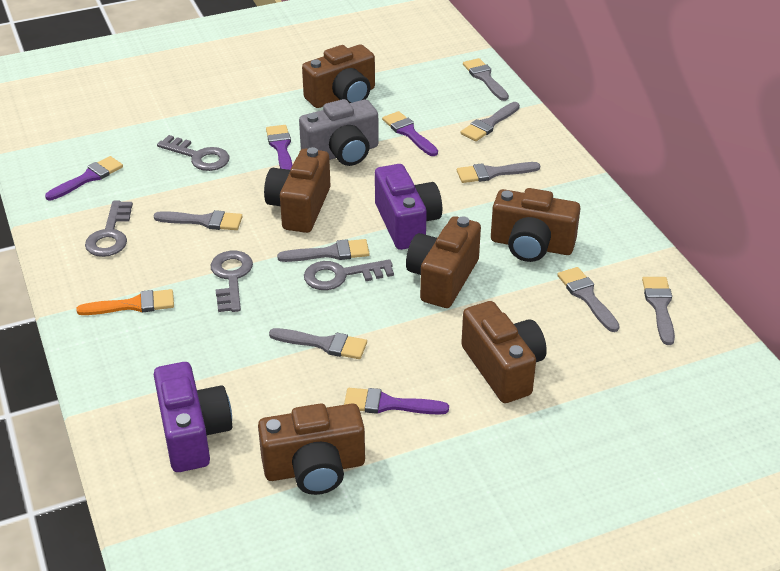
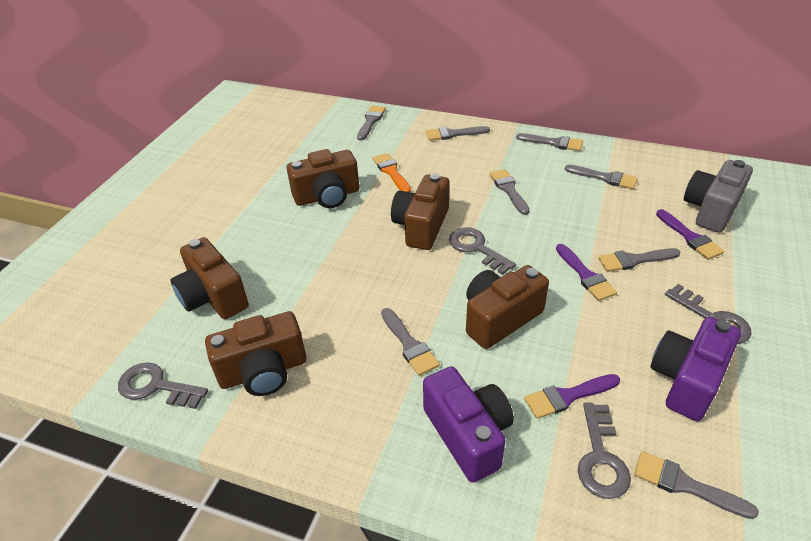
brown camera: [258,403,365,495] [264,147,330,233] [302,45,375,108] [406,216,481,308] [461,301,547,403] [491,188,581,262] = 6 -> [171,237,249,319] [205,311,306,396] [287,149,359,208] [391,174,449,250] [466,265,549,349] = 5
purple brush: [45,156,123,200] [266,125,292,170] [344,388,449,415] [382,111,438,156] = 4 -> [524,374,620,419] [556,244,617,301] [656,209,724,260] = 3

